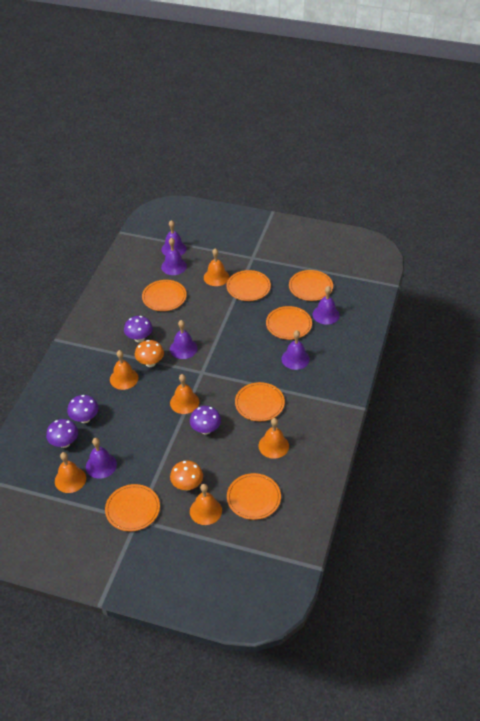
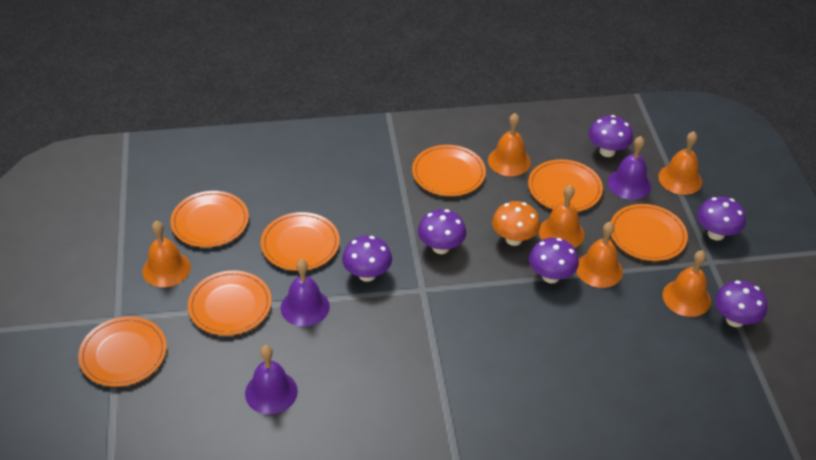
orange mushroom: [135,340,164,367] [170,460,203,490] = 2 -> [492,201,540,246] = 1
purple bell: [86,438,117,479] [161,220,186,256] [161,238,187,275] [170,320,198,359] [281,330,310,370] [313,286,340,325] = 6 -> [245,345,298,415] [281,259,330,327] [607,136,651,200] = 3
purple mushroom: [46,419,78,448] [67,395,99,423] [124,316,153,342] [190,406,221,435] = 4 -> [342,236,392,282] [418,209,466,254] [529,238,579,283] [589,115,633,157] [697,196,746,241] [715,280,767,327] = 6

